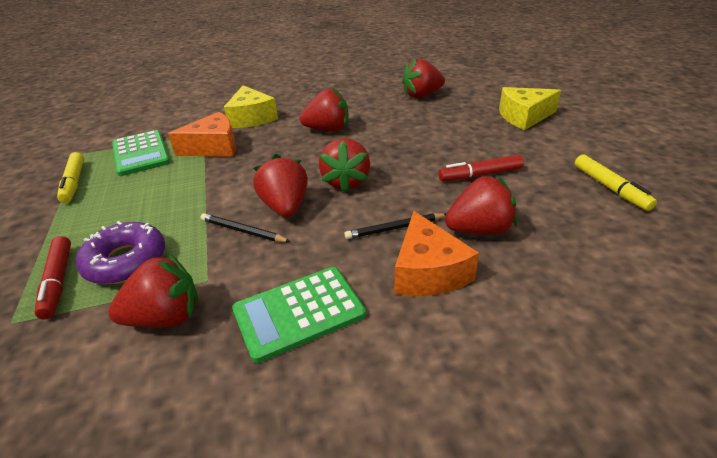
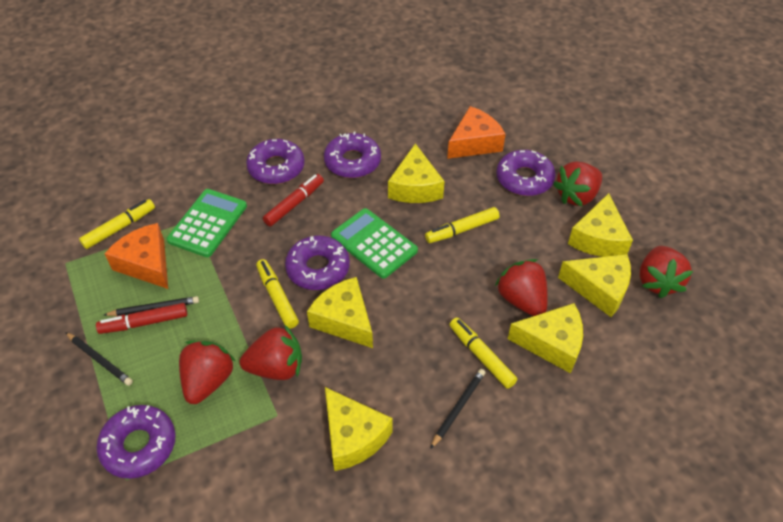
black pencil: [201,213,291,242] [344,213,446,239] = 2 -> [65,332,133,386] [104,296,199,316] [430,369,486,449] = 3
purple donut: [76,221,165,284] = 1 -> [96,405,176,479] [246,139,305,184] [285,236,350,290] [324,131,381,178] [496,150,556,196] = 5
red strawberry: [108,253,199,328] [253,154,308,217] [300,88,348,131] [319,138,370,193] [402,58,445,98] [445,176,518,235] = 6 -> [179,341,235,404] [240,324,302,380] [495,259,548,316] [553,162,602,206] [640,246,693,298] = 5
yellow cheese: [224,85,278,128] [499,87,561,130] = 2 -> [307,277,373,348] [325,387,393,471] [388,143,445,203] [508,303,583,373] [558,254,631,317] [568,193,633,257] = 6
yellow marker: [57,152,84,203] [574,155,657,211] = 2 -> [79,199,155,249] [256,259,299,329] [425,207,500,243] [449,318,517,389] = 4

